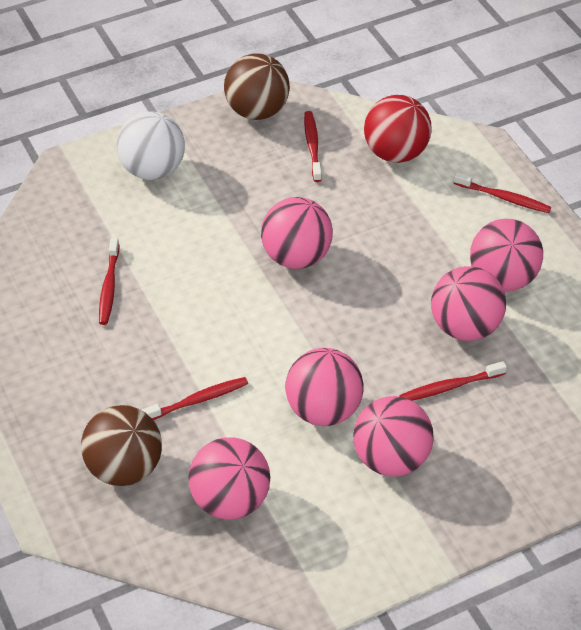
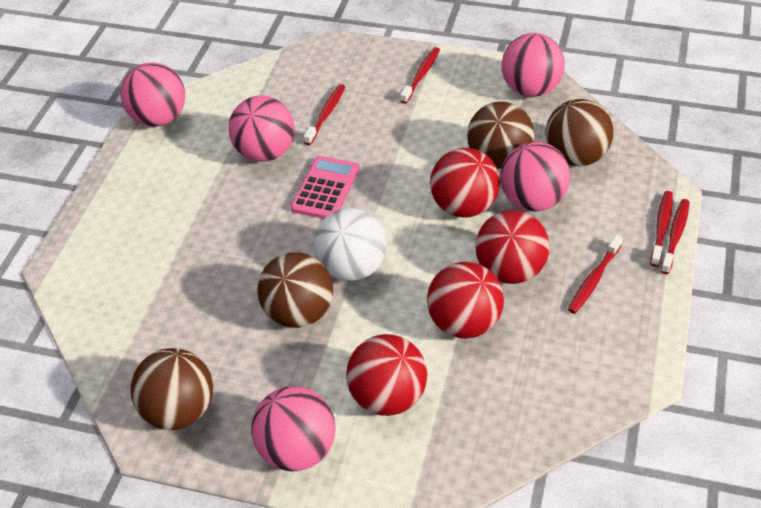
brown ball: [81,405,162,486] [224,53,290,120] = 2 -> [131,348,213,430] [257,252,333,328] [467,101,535,169] [546,99,613,166] = 4
pink ball: [188,437,270,520] [261,197,333,269] [286,348,364,426] [353,396,434,476] [431,266,506,341] [470,219,543,291] = 6 -> [121,63,185,127] [229,95,295,162] [251,386,336,471] [501,142,570,211] [502,33,565,97] = 5
pink calculator: none = 0 -> [290,156,360,219] = 1
red ball: [364,95,432,163] = 1 -> [346,334,427,416] [427,262,504,339] [430,148,500,218] [475,210,550,284] = 4

